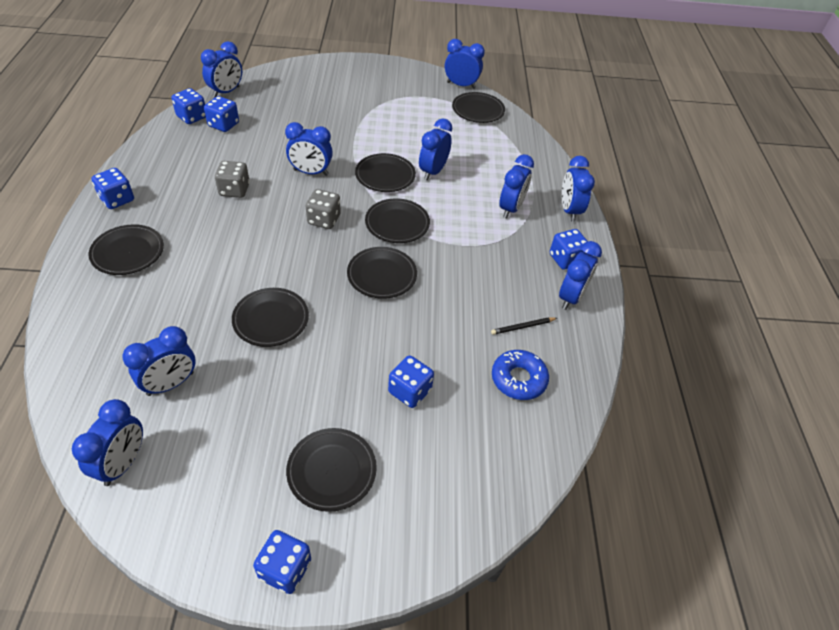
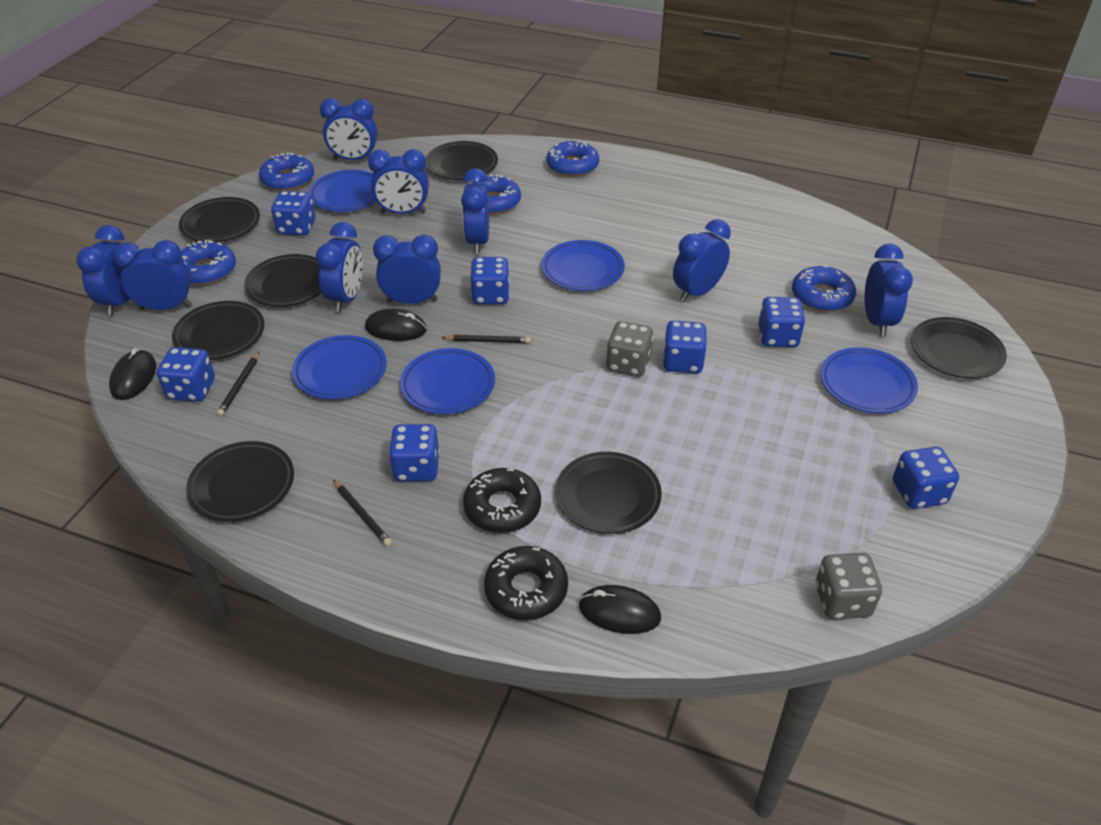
black donut: none = 0 -> [463,468,541,533] [484,546,568,620] = 2
black mouse: none = 0 -> [109,348,156,400] [365,309,427,341] [579,585,661,634] = 3
black pencil: [491,318,557,335] = 1 -> [217,352,259,416] [333,480,392,546] [442,335,531,343] = 3
blue dice: [91,168,134,209] [171,88,206,124] [204,96,239,132] [253,530,311,594] [388,355,434,408] [550,229,588,270] = 6 -> [157,347,215,402] [271,191,315,236] [389,424,440,481] [470,257,510,305] [663,321,707,373] [758,297,805,347] [893,447,959,509] = 7
blue donut: [492,350,549,400] = 1 -> [181,240,236,285] [259,152,314,191] [471,174,521,214] [546,140,599,177] [792,265,856,312] = 5
blue plate: none = 0 -> [292,335,387,399] [309,170,376,212] [400,348,495,414] [542,240,625,291] [820,347,918,413] = 5

